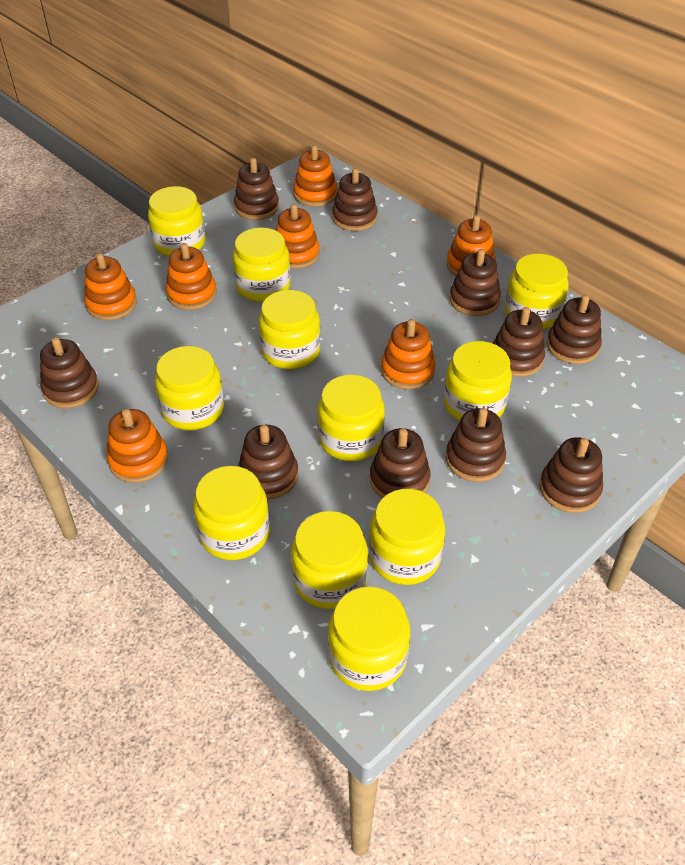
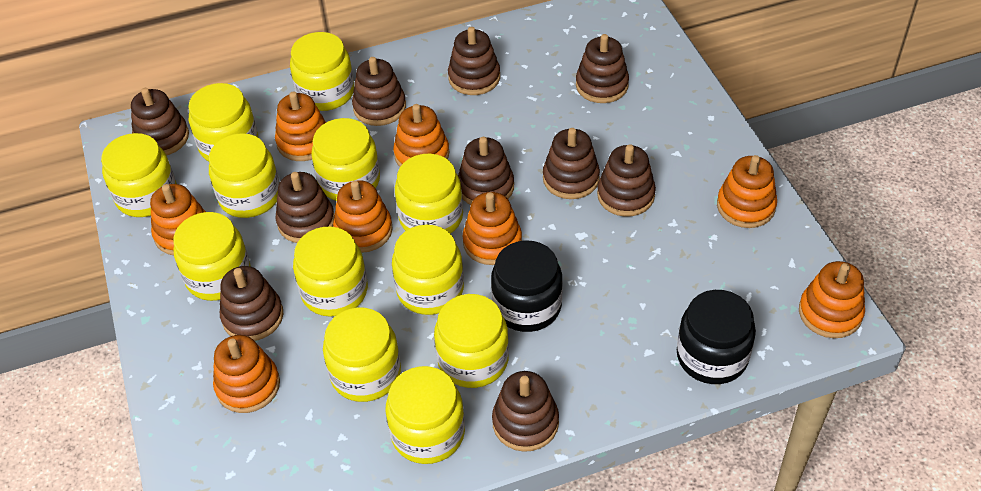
black jar: none = 0 -> [491,240,562,332] [677,290,756,384] = 2
orange stacking toy: [84,253,137,320] [107,409,168,483] [165,243,216,310] [276,204,320,269] [293,145,337,207] [381,319,435,390] [446,215,496,276] = 7 -> [150,184,206,255] [213,335,280,413] [275,92,326,161] [333,180,393,253] [393,104,449,167] [462,192,522,265] [717,155,777,228] [799,261,865,338] = 8
yellow jar: [148,186,205,256] [155,346,224,430] [193,466,270,560] [233,228,291,302] [259,290,321,369] [291,511,368,609] [318,375,385,461] [328,586,410,691] [369,489,445,585] [444,341,512,421] [505,253,569,329] = 11 -> [101,133,177,217] [173,212,251,301] [188,83,258,161] [209,133,279,218] [290,32,354,111] [293,227,368,317] [311,118,380,201] [323,307,401,402] [386,366,465,464] [392,225,464,315] [395,154,463,234] [434,294,509,388] = 12

